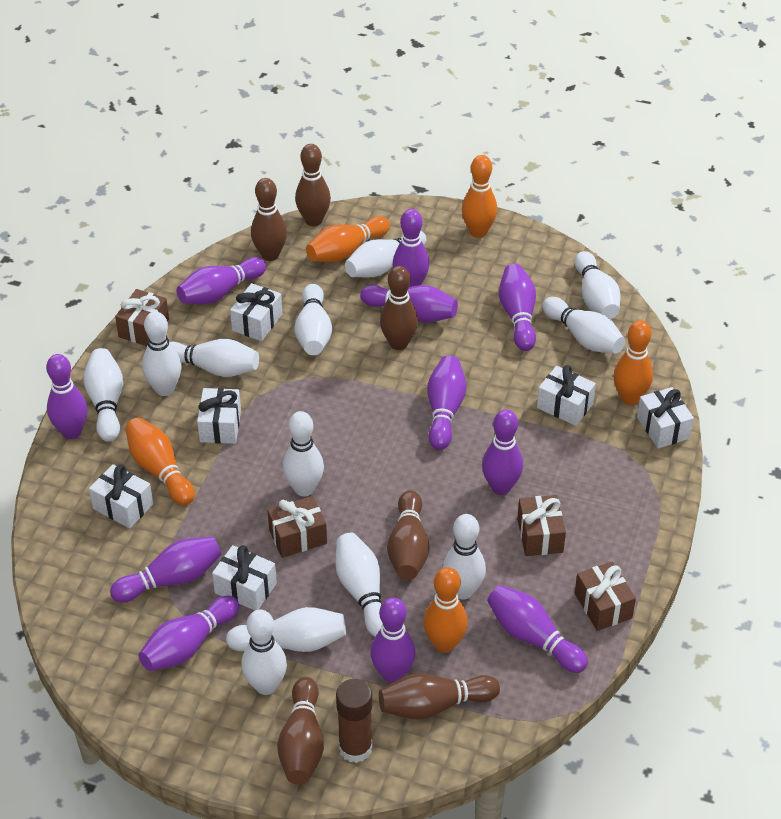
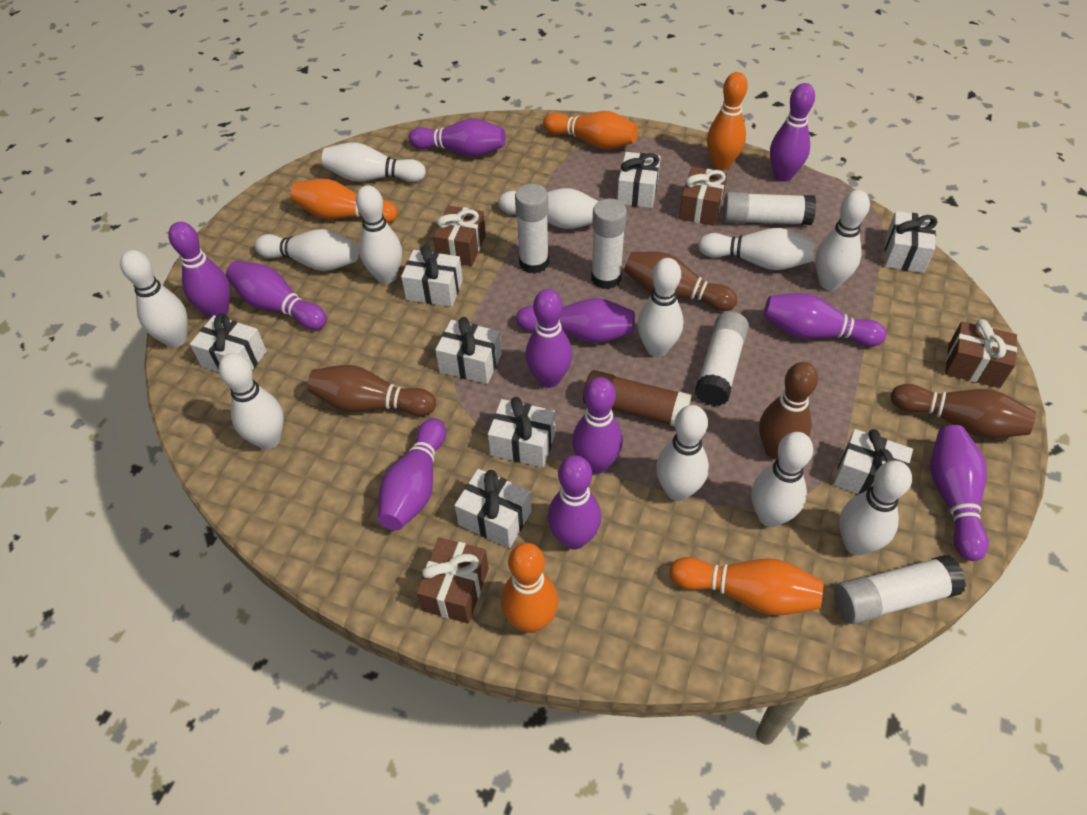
brown bowling pin: [251,178,287,261] [277,677,324,785] [295,144,331,226] [379,673,500,720] [380,266,418,350] [387,490,429,580] = 6 -> [307,365,436,416] [624,252,737,311] [759,362,818,460] [891,384,1036,438] = 4
white gift: [89,464,153,528] [197,388,241,444] [212,545,277,611] [230,283,282,341] [537,365,596,426] [637,387,694,449] = 6 -> [190,313,267,372] [401,245,463,307] [435,317,502,384] [454,469,532,548] [488,397,555,467] [617,152,661,208] [833,429,913,494] [885,211,937,273] = 8
white glue stick: none = 0 -> [515,184,549,274] [591,198,627,289] [695,312,749,406] [723,192,816,225] [834,555,966,624] = 5

